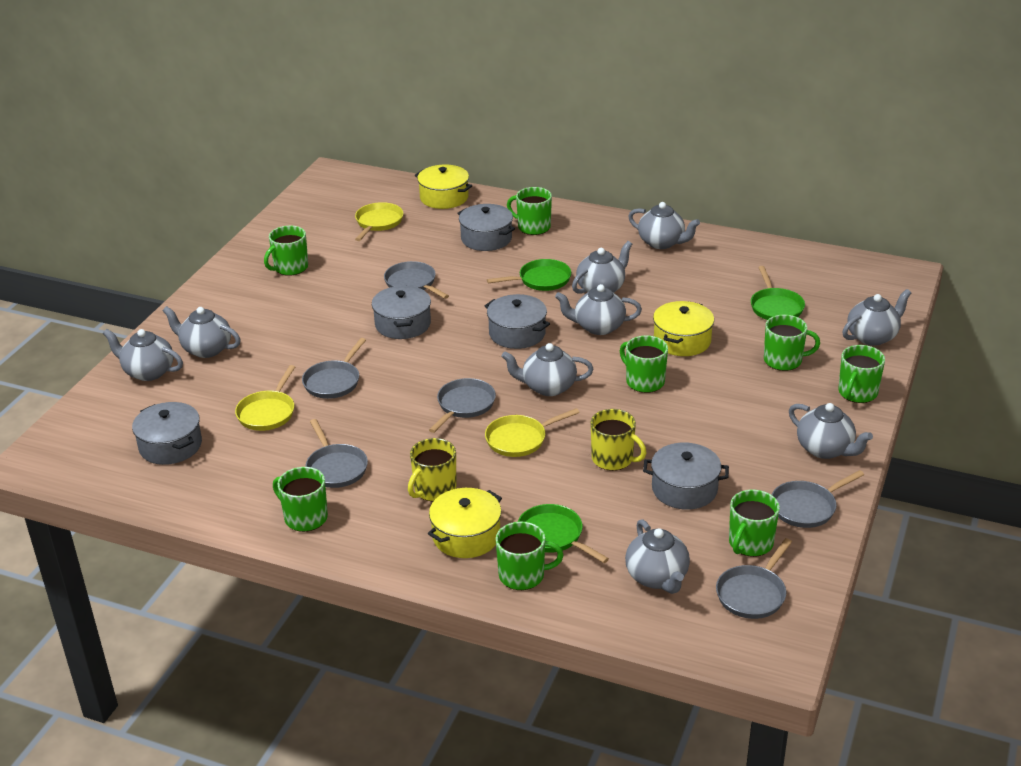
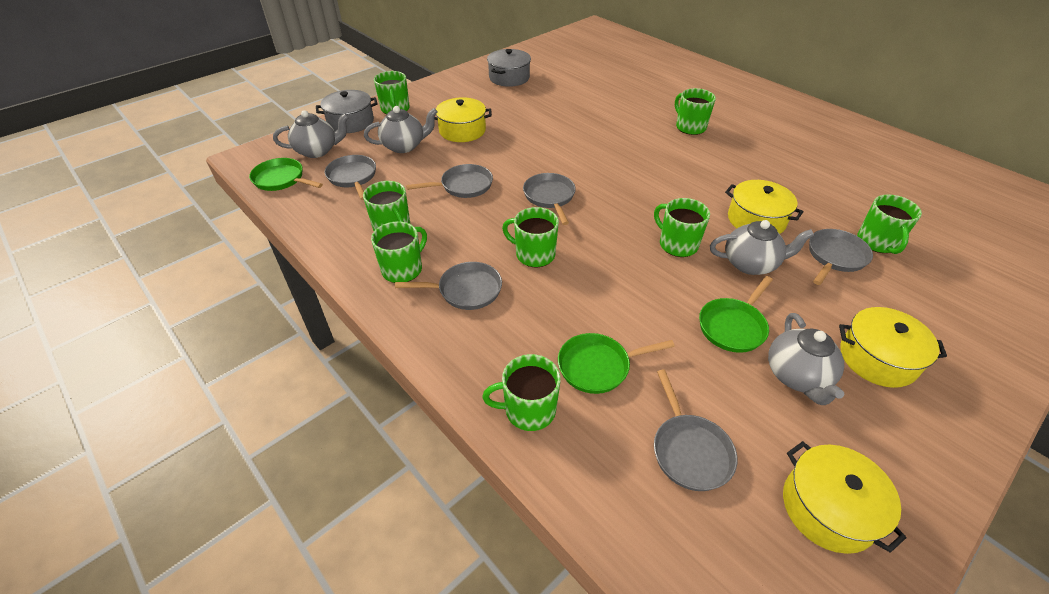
grey pot: [132,402,202,465] [372,285,431,339] [457,204,515,251] [485,294,550,349] [643,443,729,510] = 5 -> [316,90,378,133] [487,49,531,87] = 2
grey teapot: [103,329,183,381] [162,306,241,358] [501,343,594,396] [555,284,642,335] [572,241,632,294] [625,519,690,594] [628,202,700,249] [789,403,873,459] [842,289,911,346] = 9 -> [273,110,349,158] [364,106,438,153] [710,220,814,275] [768,313,844,405] = 4
yellow mug: [408,438,456,501] [591,409,646,471] = 2 -> none = 0
yellow pan: [235,365,295,431] [355,202,403,241] [485,408,580,457] = 3 -> none = 0
yellow pot: [415,164,472,209] [428,488,502,558] [653,301,714,356] = 3 -> [434,97,492,142] [725,180,803,234] [783,441,906,554] [839,307,947,388] = 4

